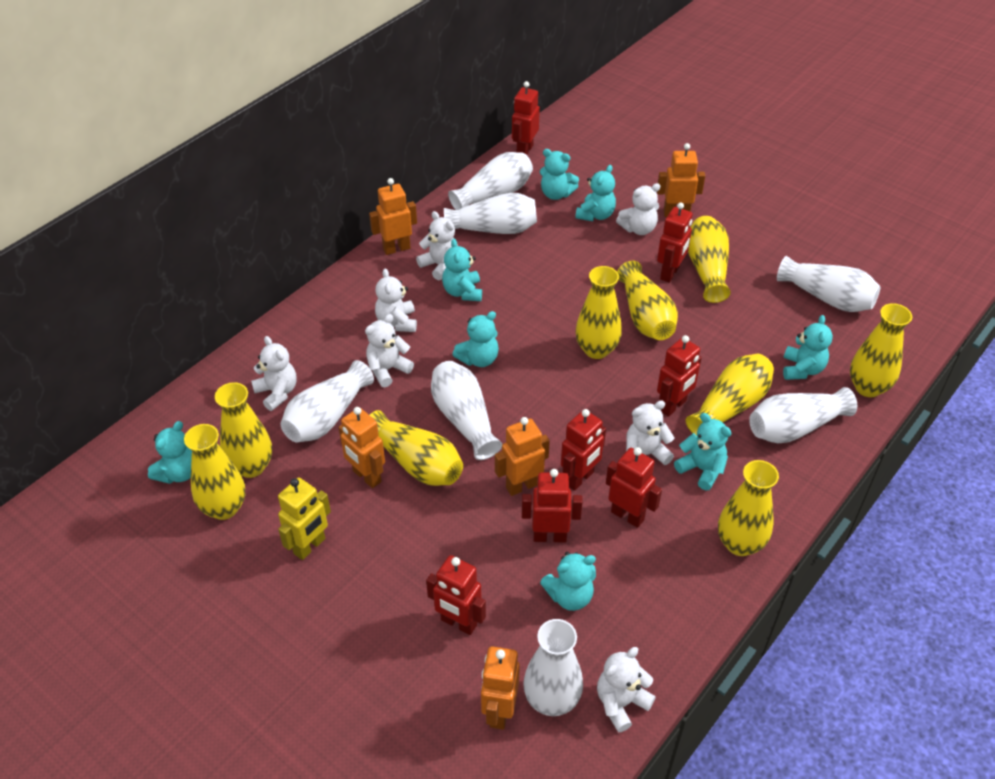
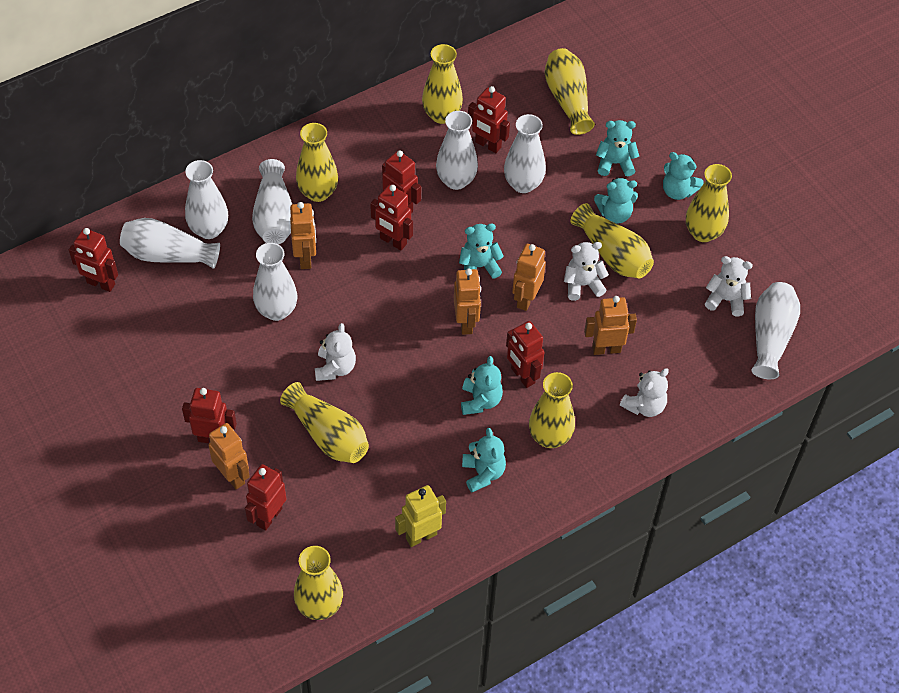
turquoise teddy bear: [148,421,192,484] [442,238,482,301] [452,311,499,367] [540,149,579,200] [540,552,596,611] [575,165,616,221] [674,413,731,490] [783,315,833,380] = 8 -> [459,224,504,279] [461,356,503,415] [462,428,506,492] [594,177,638,224] [596,120,639,176] [663,152,704,200] = 6
white teddy bear: [251,336,297,411] [365,314,414,387] [375,268,417,332] [416,211,458,280] [597,647,656,733] [616,183,660,235] [626,400,675,465] = 7 -> [315,323,356,381] [564,242,609,301] [620,368,669,417] [705,256,753,316] = 4
yellow vase: [184,424,245,520] [215,382,272,478] [370,410,463,486] [576,266,621,359] [617,261,678,340] [686,354,774,435] [688,216,731,303] [718,460,779,556] [850,303,912,397] = 9 -> [280,382,369,463] [294,546,343,620] [296,123,338,202] [422,44,463,124] [529,372,575,448] [545,48,595,135] [571,203,654,278] [686,164,732,242] = 8

